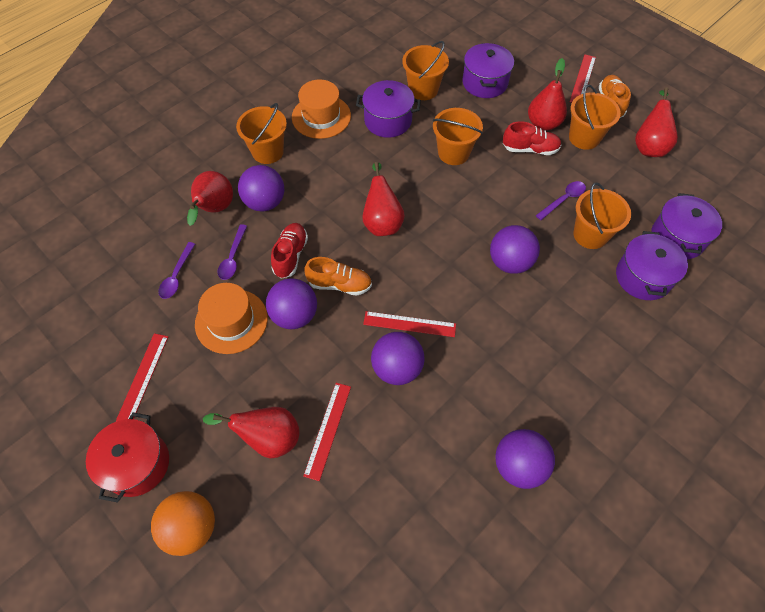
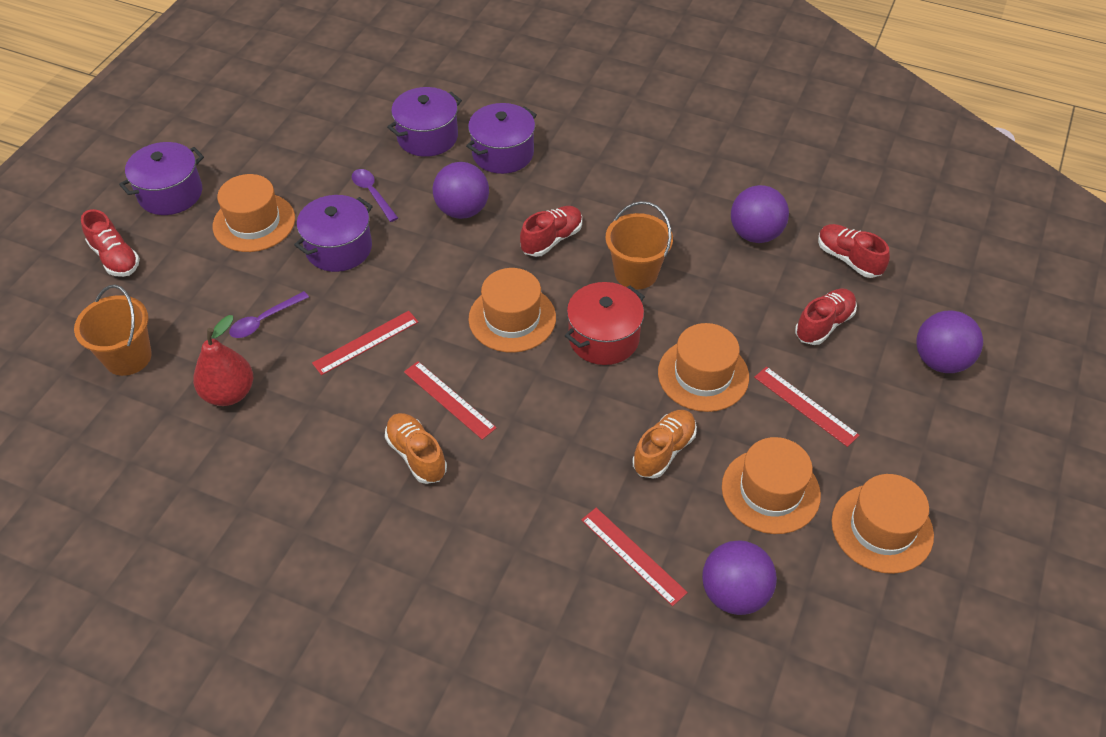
orange ball: [151,491,215,556] = 1 -> none = 0
orange bucket: [236,103,287,164] [402,41,449,100] [433,108,483,165] [569,85,621,150] [573,183,631,249] = 5 -> [74,285,152,376] [605,201,673,290] = 2
orange hat: [195,283,268,354] [292,80,351,139] = 2 -> [213,174,295,252] [468,268,556,353] [658,323,749,412] [722,437,821,534] [832,474,934,574] = 5
purple ball: [238,165,284,212] [266,278,317,329] [371,332,425,385] [490,225,540,274] [495,429,555,489] = 5 -> [433,162,489,219] [702,540,777,615] [731,185,789,243] [916,310,983,373] = 4
purple spoon: [158,242,195,299] [218,224,247,280] [536,181,586,220] = 3 -> [229,291,309,338] [352,169,398,222] = 2
red pear: [187,171,233,226] [203,407,300,458] [362,162,405,236] [528,58,567,131] [635,88,678,157] = 5 -> [193,315,253,406] = 1
red shoe: [271,223,308,279] [503,121,561,155] = 2 -> [81,209,140,277] [520,206,582,257] [795,289,857,345] [818,224,890,278] = 4

